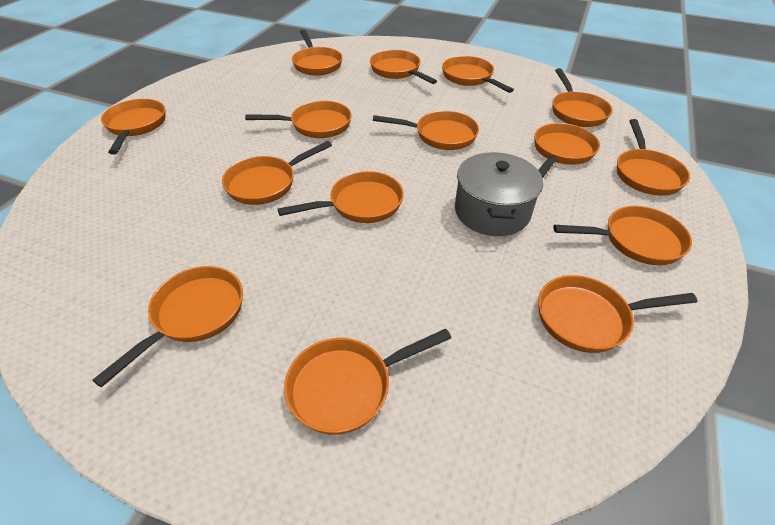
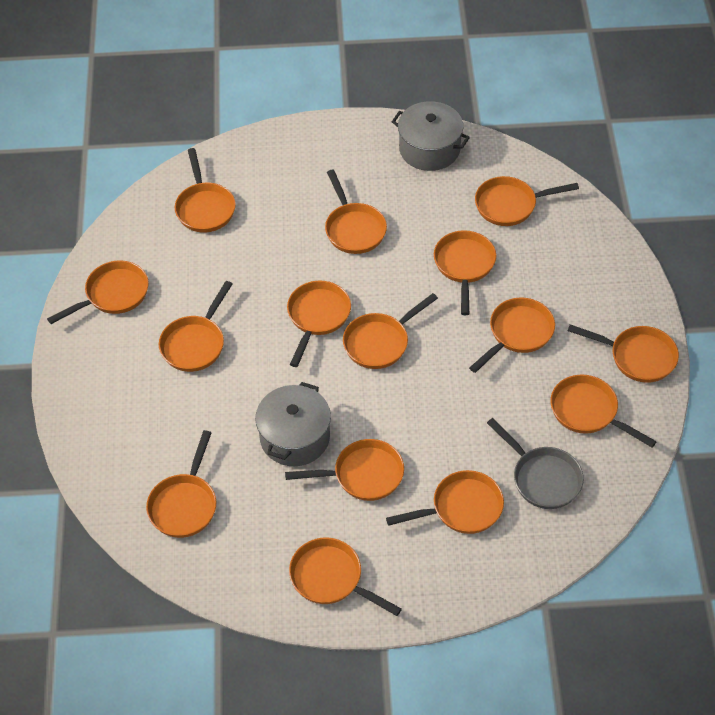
grey pan: none = 0 -> [487,418,584,509] = 1
grey pot: [455,152,543,236] = 1 -> [255,382,331,466] [392,101,470,171] = 2

